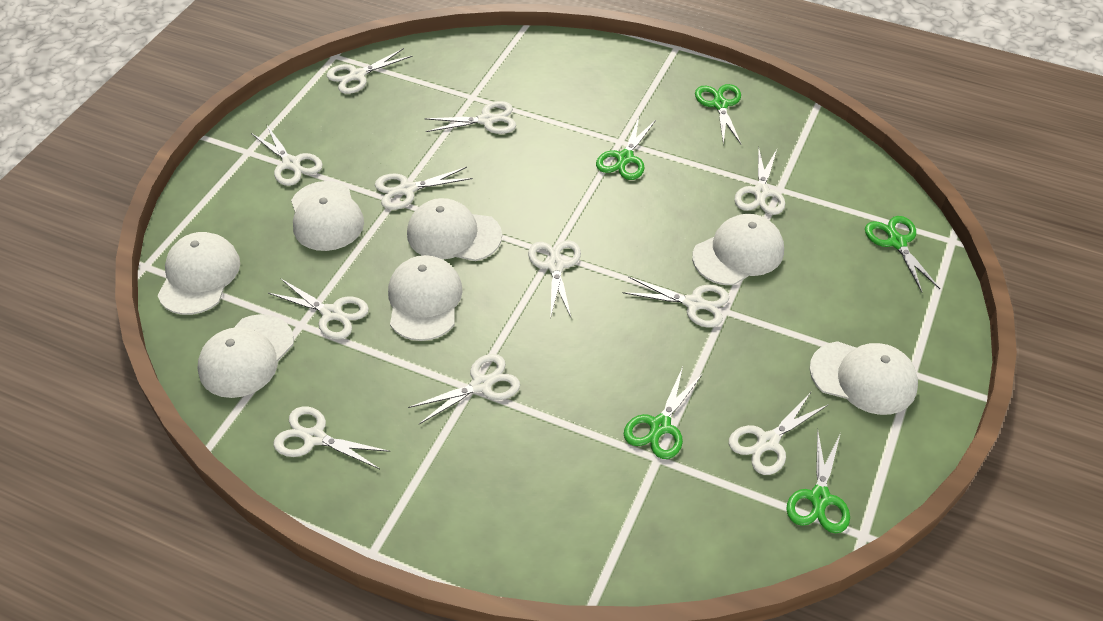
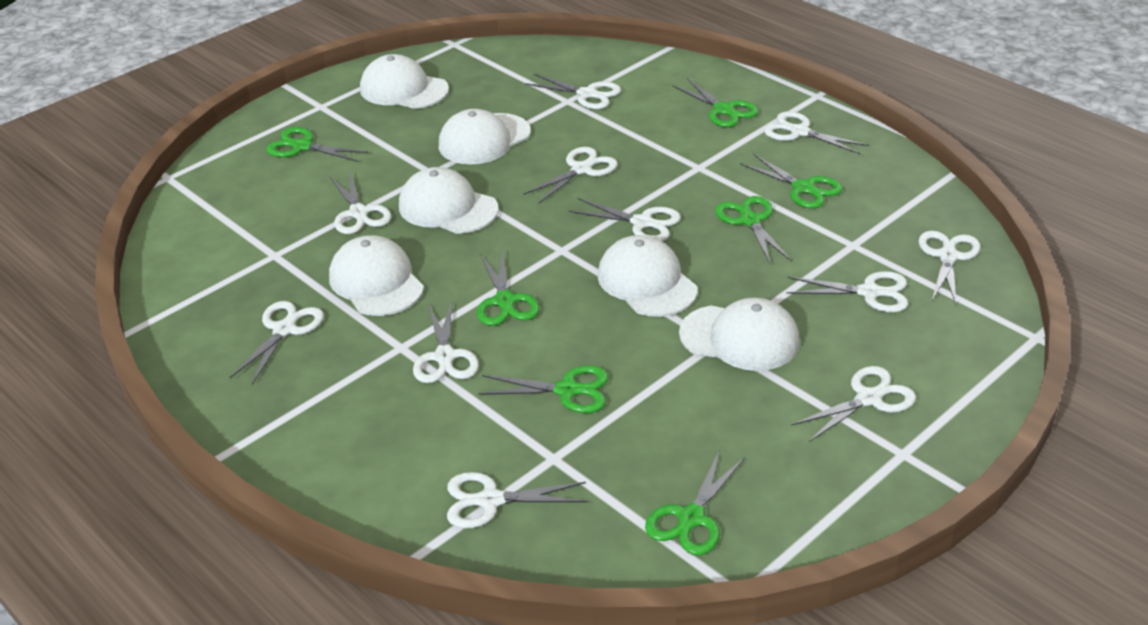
green scissors: [596,117,656,180] [624,367,703,459] [695,84,741,145] [786,429,850,533] [865,216,940,292] = 5 -> [267,127,369,162] [477,249,540,326] [478,365,609,413] [645,450,745,555] [672,78,759,127] [715,196,792,263] [740,154,843,208] = 7
white cap: [158,232,240,315] [198,314,294,398] [291,181,364,251] [388,255,463,341] [407,198,502,261] [692,214,784,285] [809,341,918,415] = 7 -> [329,235,424,316] [360,54,449,109] [399,167,499,234] [439,109,531,165] [597,235,698,317] [679,297,800,371] = 6

